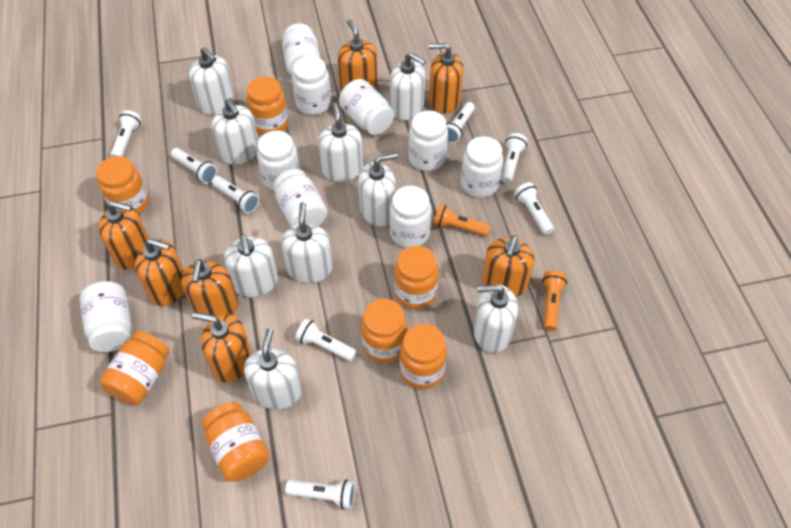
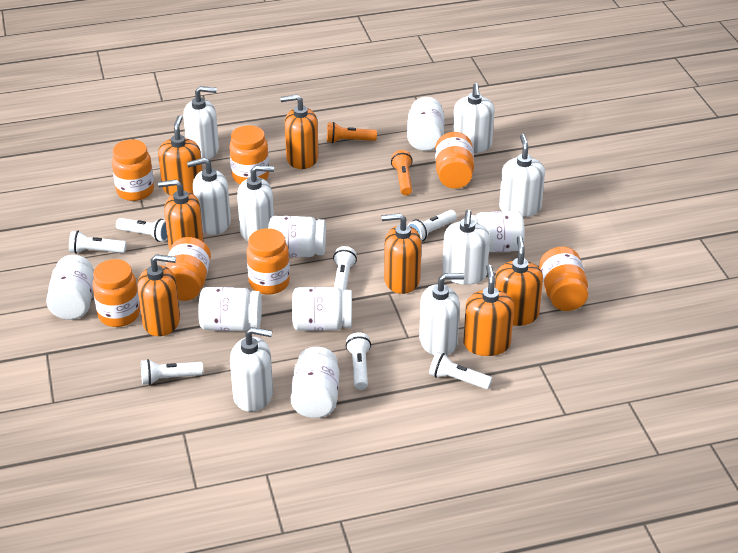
white flashlight: [110,110,141,157] [171,148,217,184] [211,176,259,213] [285,479,355,509] [295,318,357,361] [446,102,475,143] [501,133,527,184] [514,182,554,235] = 8 -> [69,231,126,254] [116,218,168,242] [141,359,203,385] [333,246,357,292] [346,332,371,390] [408,210,457,241] [429,352,492,389] = 7
white jar: [80,281,131,352] [257,131,300,191] [273,169,327,227] [282,23,321,76] [292,56,331,115] [339,79,394,135] [389,186,432,248] [408,111,448,171] [461,136,503,198] = 9 -> [46,255,94,320] [198,287,262,331] [268,216,326,257] [291,347,339,418] [292,287,352,331] [407,97,445,151] [471,211,525,252] = 7
white soap dispenser: [189,47,235,114] [212,99,258,165] [224,234,278,297] [244,328,302,409] [281,202,332,283] [318,102,363,182] [358,153,398,226] [390,52,426,121] [473,285,518,353] = 9 -> [183,86,219,159] [187,157,231,235] [230,327,273,412] [237,165,274,241] [419,273,464,356] [442,210,490,285] [453,83,495,153] [499,134,545,217] = 8

